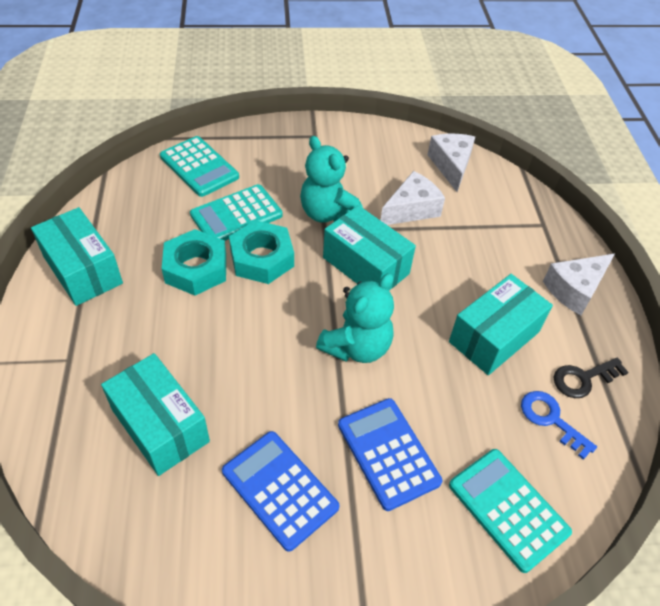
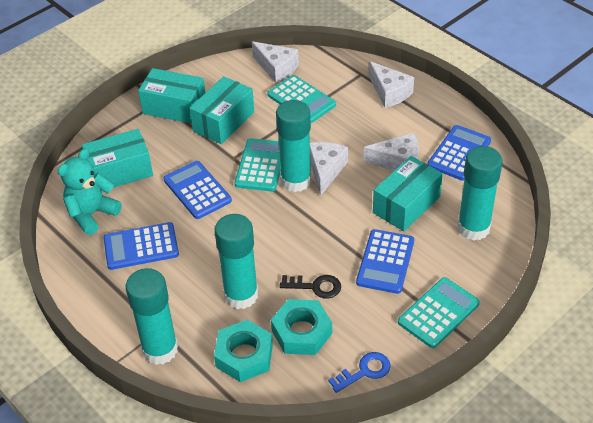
blue calculator: [222,431,339,552] [338,398,442,511] = 2 -> [104,222,179,270] [163,161,232,219] [356,229,414,294] [428,125,491,181] = 4
turquoise glue stick: none = 0 -> [126,268,178,365] [215,214,258,309] [276,100,312,192] [457,146,503,241] = 4
turquoise teddy bear: [300,136,363,223] [316,273,394,363] = 2 -> [57,149,122,235] = 1
white cheese: [380,171,445,225] [427,134,475,192] [543,254,615,315] = 3 -> [252,41,299,83] [310,142,348,196] [363,133,419,171] [369,61,414,108] = 4

